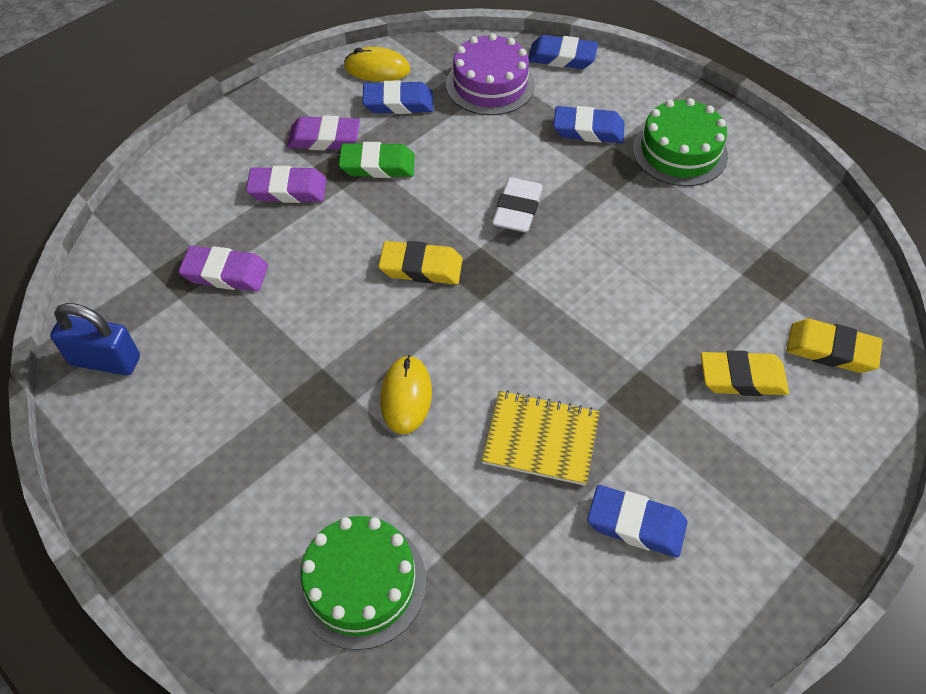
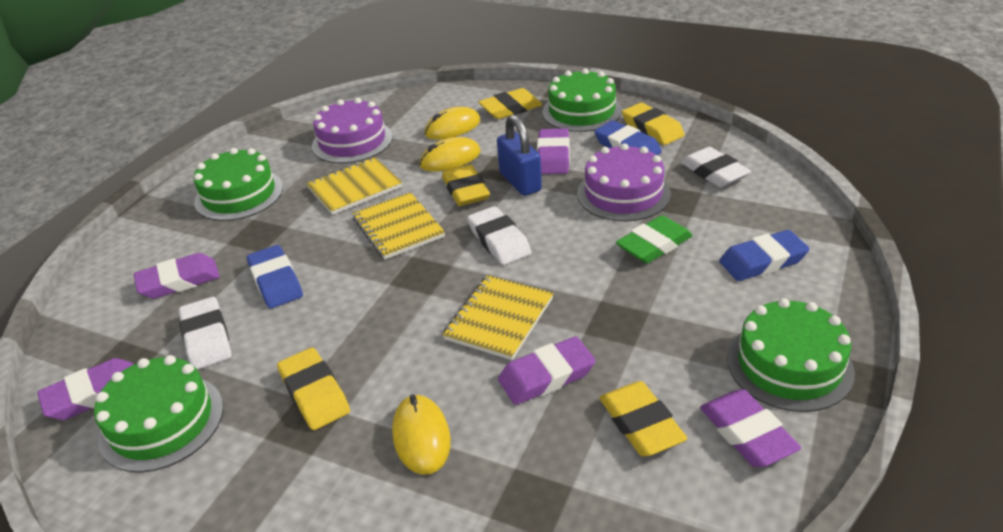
blue eraser: [362,80,433,114] [528,35,598,69] [553,106,625,143] [587,485,688,558] = 4 -> [247,245,303,308] [594,120,662,155] [719,230,810,281] = 3
green cake: [296,516,427,650] [633,98,728,186] = 2 -> [94,355,224,472] [193,148,283,221] [543,69,622,132] [727,298,855,412] = 4
purple cake: [446,33,535,115] = 1 -> [312,98,393,163] [577,143,671,221] = 2
purple eraser: [178,246,268,291] [246,166,326,203] [287,115,360,150] = 3 -> [37,358,134,420] [134,253,220,299] [498,337,596,405] [537,128,570,174] [700,389,801,467] = 5
white eraser: [492,177,543,232] = 1 -> [179,297,231,369] [467,206,531,265] [680,147,751,188] = 3
yellow eraser: [378,241,463,284] [701,350,789,396] [786,319,883,373] = 3 -> [277,347,350,430] [442,165,490,206] [478,88,543,119] [599,381,687,456] [622,103,685,145] = 5
yellow mouse: [344,47,410,82] [380,355,432,434] = 2 -> [392,395,451,475] [419,137,481,171] [424,107,480,140] = 3
yellow notebook: [481,390,600,486] = 1 -> [306,157,402,215] [352,192,445,259] [442,275,553,360] = 3

